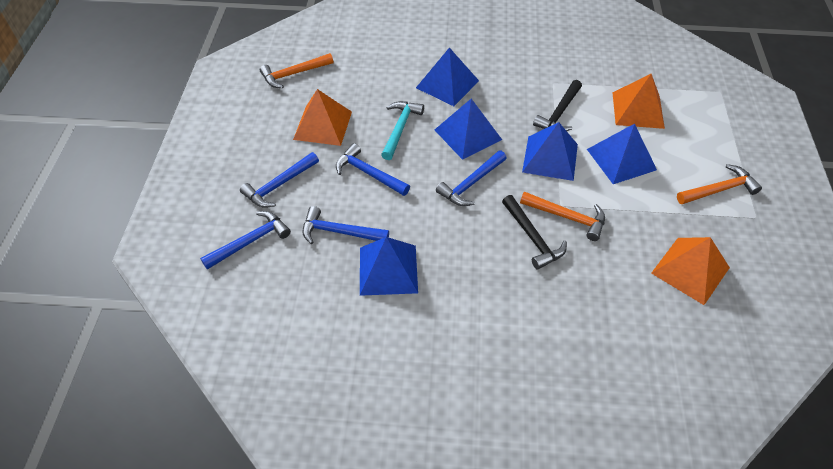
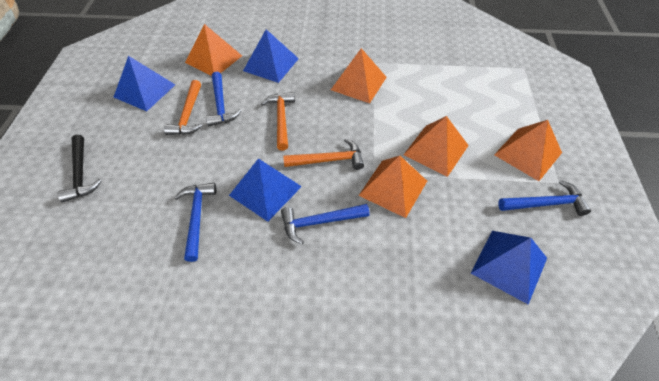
black hammer: [502,195,567,270] [533,80,582,131] = 2 -> [57,135,102,203] = 1
blue hammer: [200,211,291,270] [240,152,319,208] [302,206,389,244] [336,143,410,196] [436,150,507,206] = 5 -> [174,183,217,262] [206,72,241,127] [281,204,370,244] [498,180,591,216] = 4
blue pyramid: [360,237,418,296] [416,47,479,106] [435,99,502,160] [522,122,578,181] [587,124,657,184] = 5 -> [114,56,175,111] [229,158,302,222] [243,29,299,83] [471,231,547,305] = 4
orange pyramid: [293,89,352,146] [612,74,665,129] [651,237,730,305] = 3 -> [185,24,242,76] [331,48,387,103] [358,156,427,218] [403,116,469,177] [494,120,562,181] = 5
turquoise hammer: [381,101,424,160] = 1 -> none = 0

